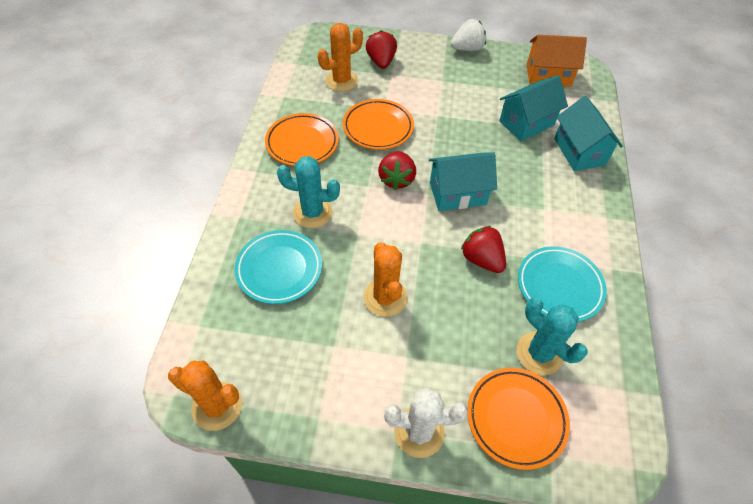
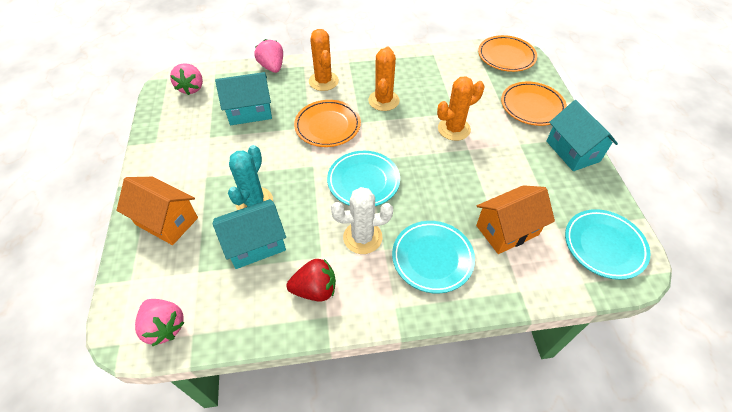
orange house: [526,35,587,87] = 1 -> [116,177,198,245] [476,185,555,254] = 2
pink strawberry: none = 0 -> [135,299,185,347] [170,63,203,95] [254,39,283,73] = 3
red strawberry: [366,30,397,69] [378,151,416,190] [461,226,506,273] = 3 -> [286,259,336,301] = 1
turquoise cactus: [277,156,340,228] [517,298,587,375] = 2 -> [228,145,273,210] = 1
turquoise plate: [234,230,322,304] [518,246,607,322] = 2 -> [327,151,400,206] [392,221,475,294] [565,209,650,280] = 3
white strawberry: [451,19,486,51] = 1 -> none = 0

